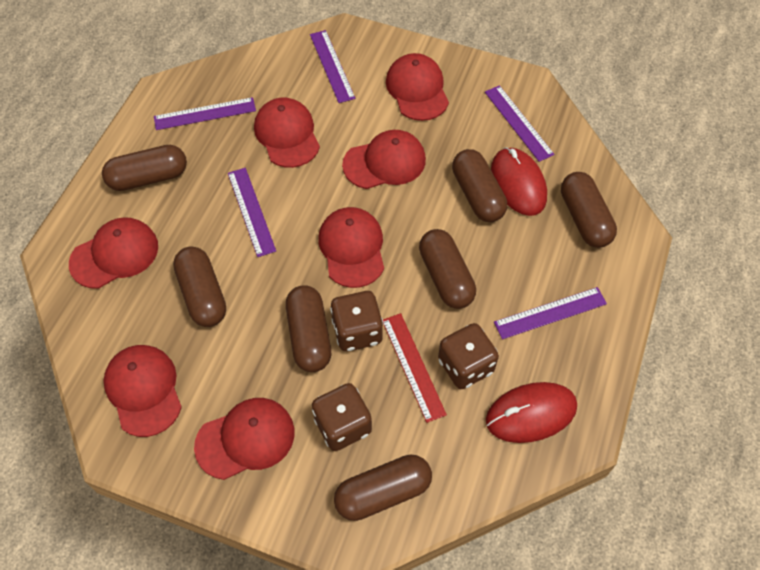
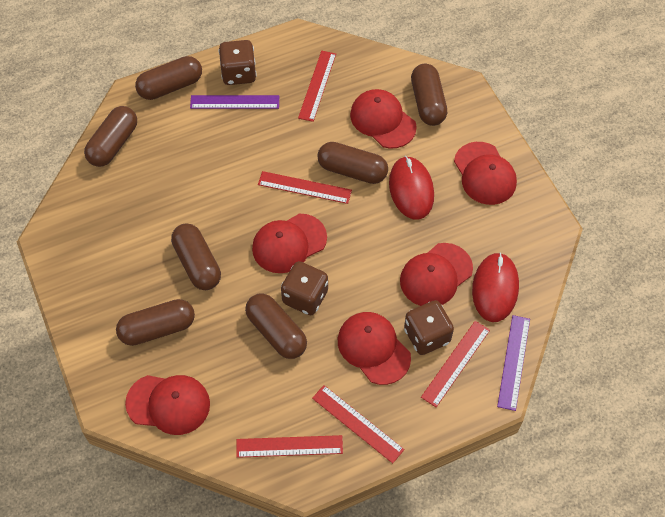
purple ruler: [154,97,256,130] [228,168,276,257] [310,30,355,103] [485,85,554,162] [494,287,607,339] = 5 -> [190,95,279,109] [497,315,530,411] = 2
red cap: [69,217,158,289] [104,345,182,437] [194,398,295,480] [254,97,320,168] [318,207,384,288] [342,130,426,189] [386,53,449,121] = 7 -> [125,375,210,435] [252,214,327,273] [338,312,411,385] [350,89,417,149] [400,243,473,306] [454,142,517,205] = 6
red ruler: [383,313,447,423] = 1 -> [236,435,343,458] [258,171,352,204] [298,51,336,122] [312,385,405,463] [421,321,490,407] = 5

